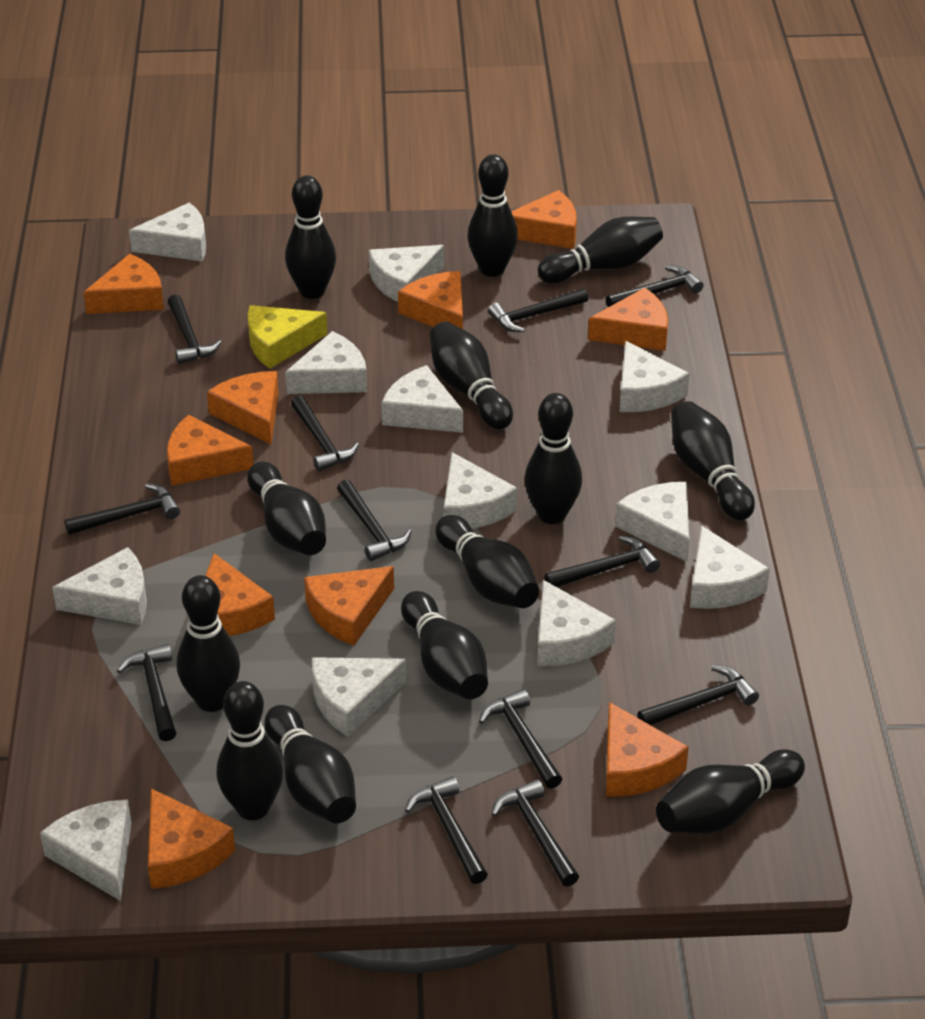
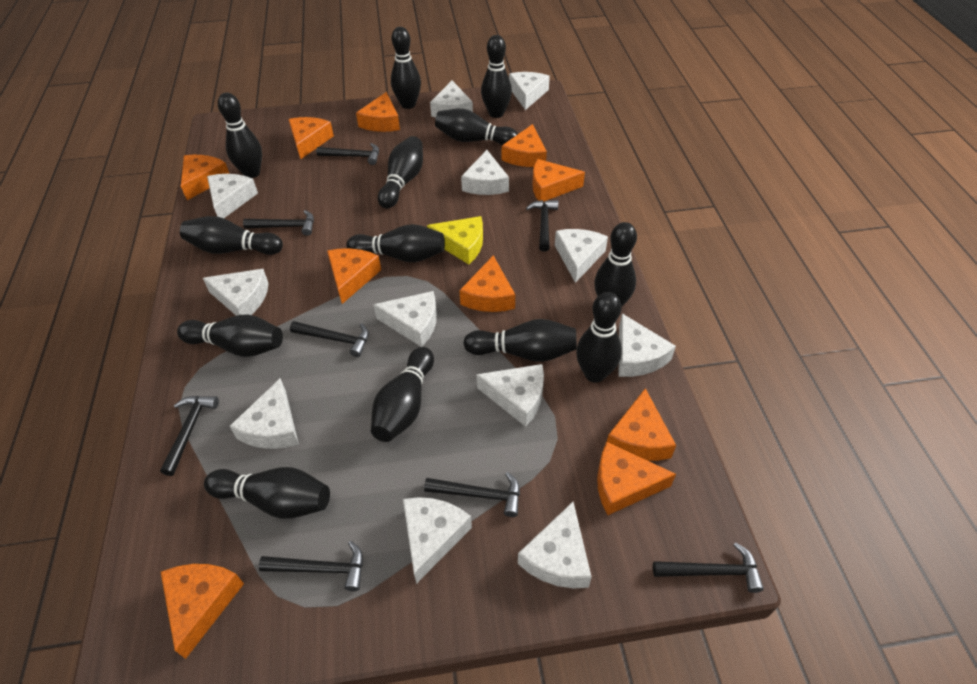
black hammer: [64,484,180,535] [117,644,176,741] [168,294,222,364] [291,395,359,471] [337,480,412,561] [405,776,488,884] [479,689,562,789] [488,288,588,332] [491,779,579,887] [544,536,660,587] [606,265,704,307] [637,665,759,725] = 12 -> [160,396,219,476] [243,210,314,236] [259,541,363,591] [290,321,369,357] [316,143,379,165] [424,472,520,517] [526,200,558,252] [653,542,764,593] = 8

